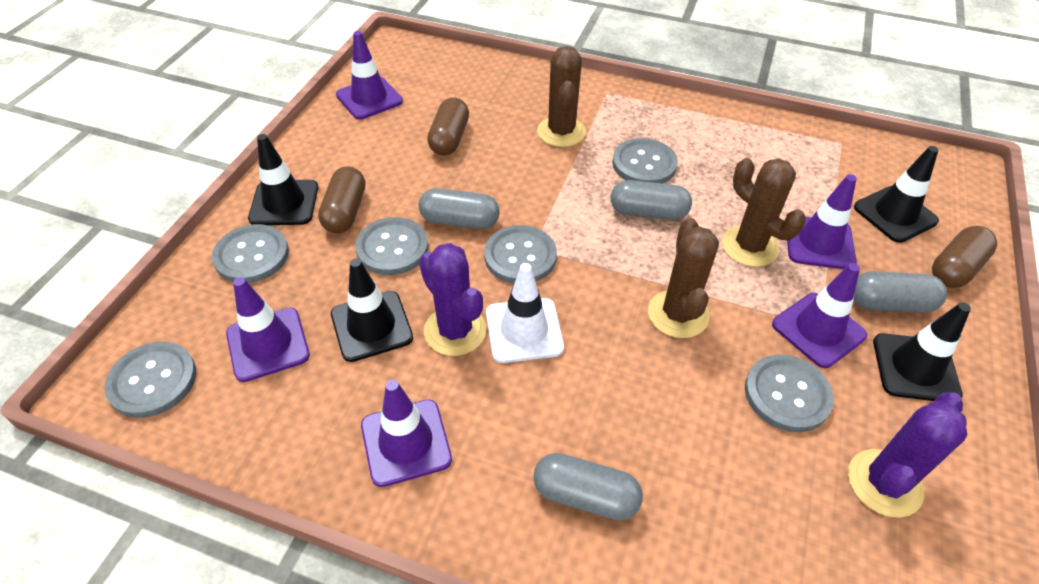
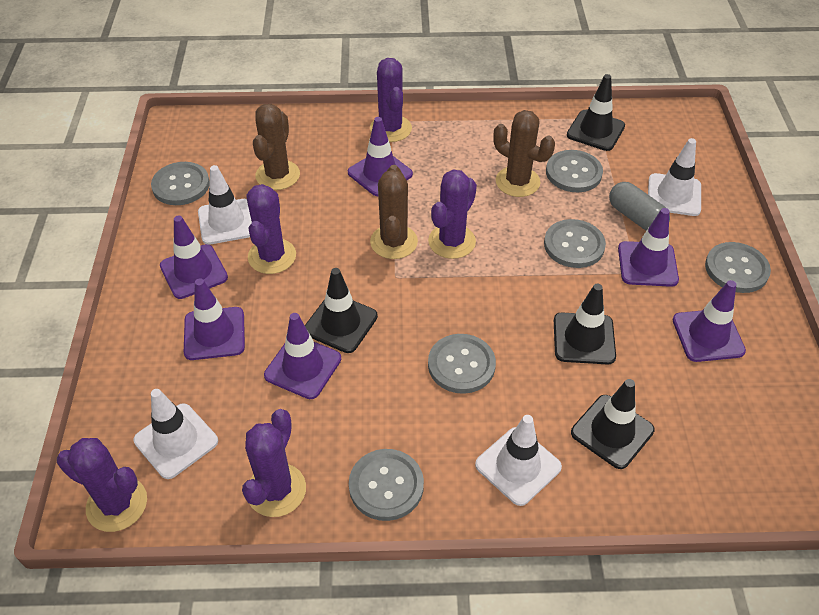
brown capsule: [318,166,365,233] [427,97,469,155] [932,226,997,288] = 3 -> none = 0
grey capsule: [419,188,500,229] [533,453,643,520] [611,180,692,220] [854,271,947,313] = 4 -> [609,182,670,231] = 1
purple cactus: [419,243,486,356] [848,392,967,518] = 2 -> [57,438,147,532] [242,409,306,517] [246,184,296,274] [370,58,412,142] [428,169,477,259] = 5
purple traffic cone: [226,277,310,382] [336,31,403,119] [361,380,452,487] [772,263,867,368] [787,174,857,269] = 5 -> [160,216,228,299] [184,278,245,360] [264,313,341,399] [348,117,413,196] [618,208,679,287] [672,280,746,362] = 6
white traffic cone: [486,263,564,363] = 1 -> [133,389,218,479] [198,165,252,245] [475,415,562,506] [648,138,701,216] = 4

